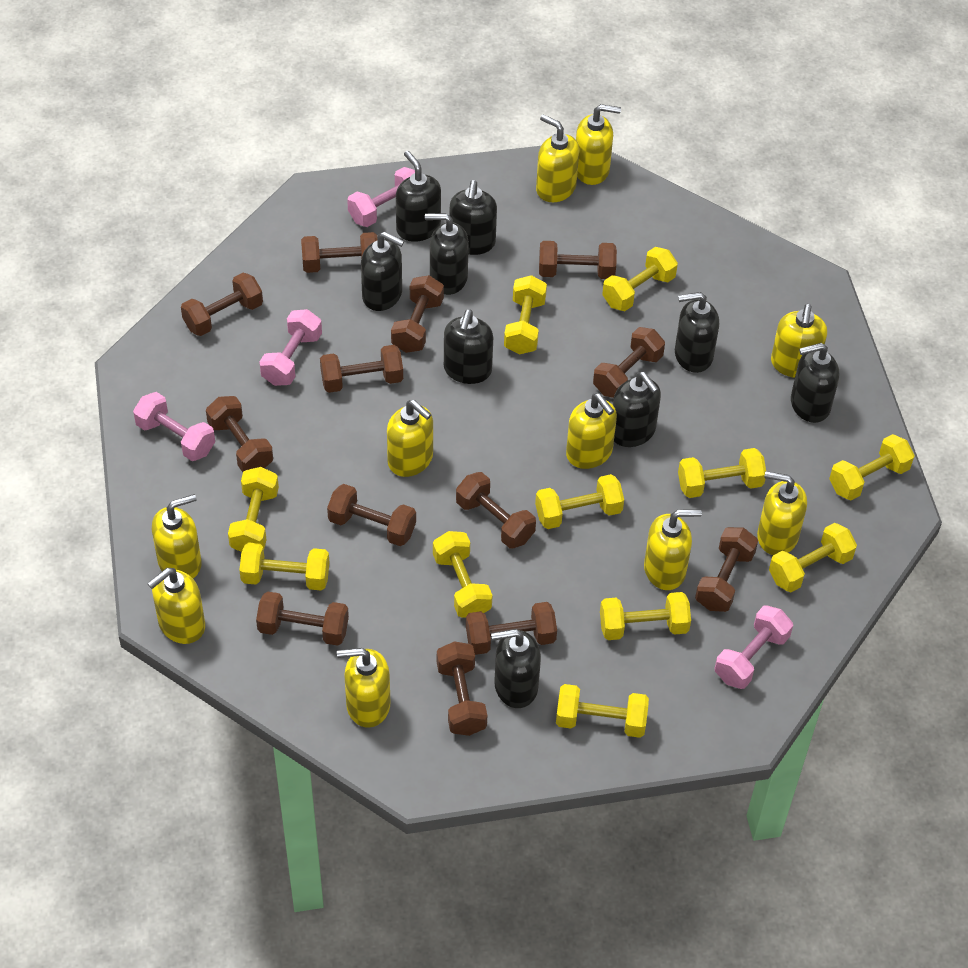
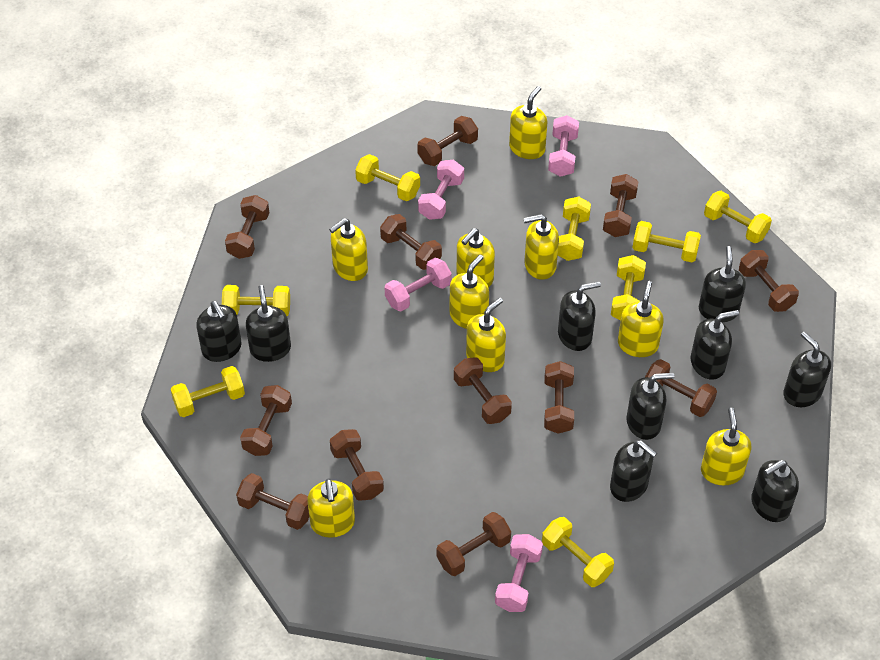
brown dumbbell: [181,273,263,336] [206,396,273,472] [256,591,349,646] [301,232,377,273] [320,345,403,393] [327,484,416,546] [391,275,444,353] [437,641,487,736] [456,472,536,549] [466,602,557,655] [539,241,617,279] [593,327,665,398] [695,527,758,612] = 13 -> [225,195,269,259] [236,473,309,530] [240,385,292,456] [330,429,384,501] [380,214,442,270] [417,116,478,166] [436,512,511,576] [454,357,512,424] [544,361,574,434] [603,174,639,237] [645,359,717,417] [739,250,799,312] = 12
yellow dumbbell: [228,467,279,552] [239,542,330,591] [433,531,493,618] [504,275,547,354] [535,474,624,529] [556,684,649,738] [600,592,691,640] [602,247,678,311] [678,448,766,498] [769,523,857,592] [829,434,915,500] = 11 -> [170,366,245,417] [222,285,290,316] [355,154,420,201] [542,517,614,587] [558,196,591,261] [611,255,646,321] [632,221,701,262] [704,191,772,243] = 8
yellow soap dispenser: [147,568,205,644] [152,494,202,579] [337,648,390,728] [387,400,433,477] [536,115,579,202] [566,393,617,469] [576,104,621,185] [644,509,702,590] [757,471,807,555] [771,304,827,378] = 10 -> [307,479,355,538] [329,218,368,281] [450,255,489,329] [457,228,495,287] [466,298,506,372] [509,86,547,159] [523,214,559,280] [618,281,664,357] [701,408,751,485] = 9

